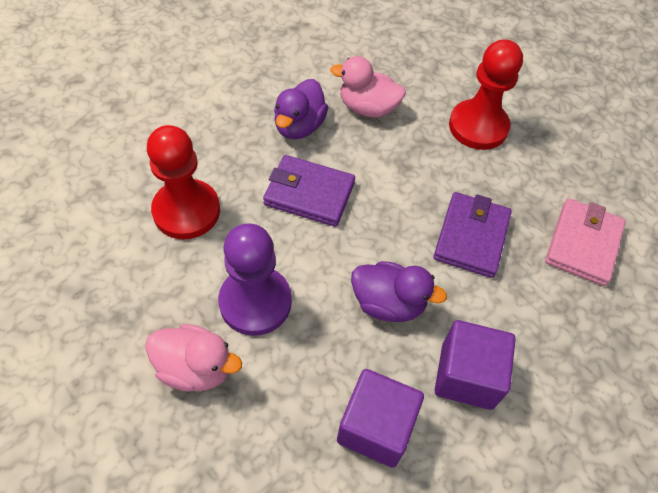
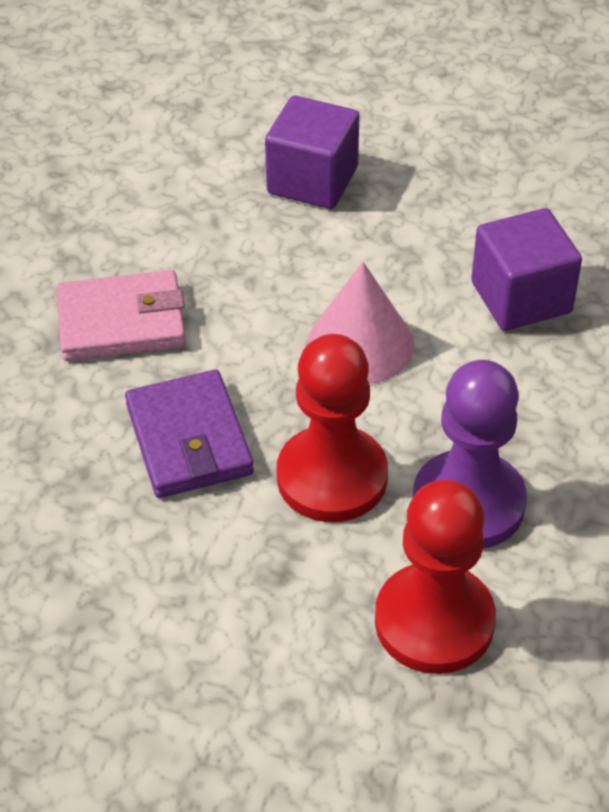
pink cone: none = 0 -> [307,262,414,384] = 1
pink duck: [145,324,242,391] [330,56,406,118] = 2 -> none = 0
purple duck: [274,79,328,139] [351,261,447,322] = 2 -> none = 0
purple wallet: [263,155,355,227] [433,192,512,278] = 2 -> [125,369,254,498] = 1

